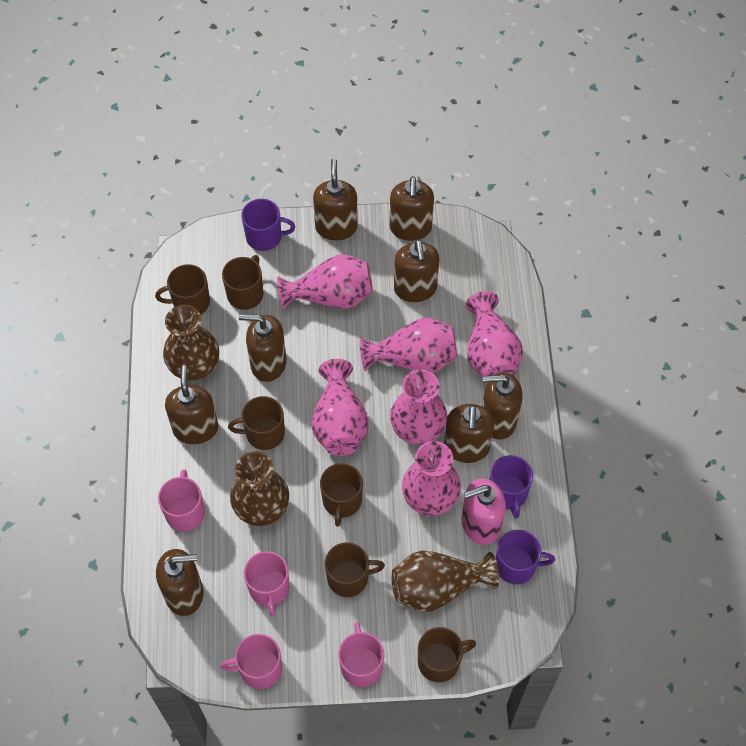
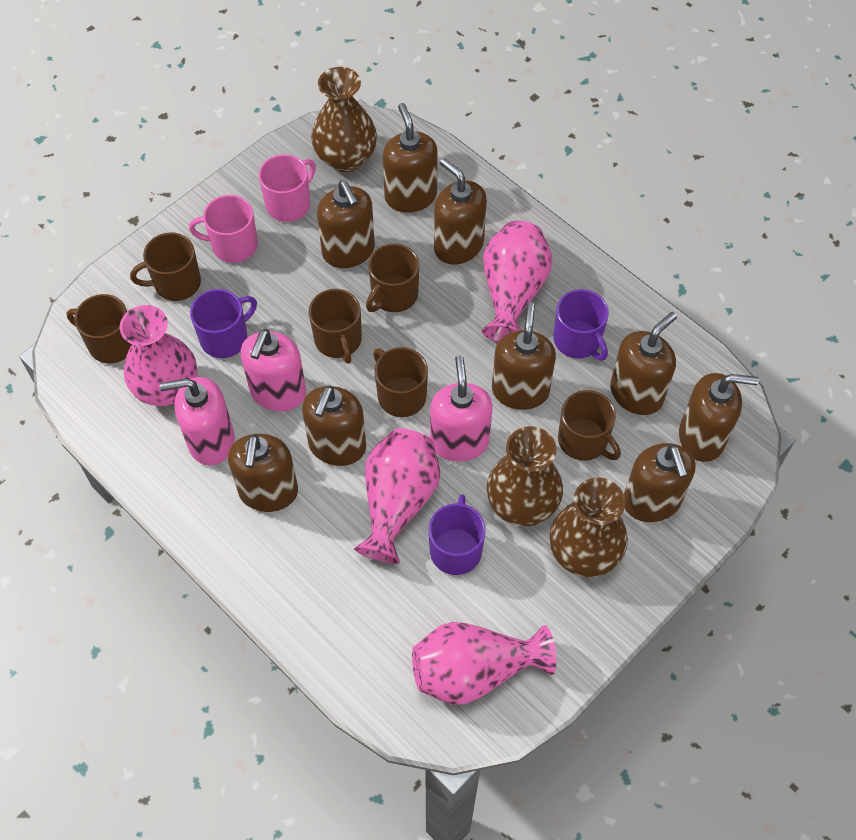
brown soap dispenser: [156,549,203,616] [165,365,218,444] [239,314,287,382] [313,159,358,241] [390,176,434,241] [394,239,439,302] [444,404,495,463] [482,372,523,440] = 8 -> [228,434,298,512] [302,386,366,466] [317,181,375,268] [383,103,438,213] [434,158,487,265] [492,303,556,410] [610,312,677,415] [624,443,696,522] [679,373,759,462] = 9
pink mug: [158,469,205,531] [220,634,282,689] [244,551,290,617] [339,622,384,687] = 4 -> [189,195,258,263] [259,154,316,222] = 2
pink soap dispenser: [461,478,506,545] = 1 -> [160,377,235,466] [241,329,306,411] [430,356,493,462] = 3
pink vase: [277,255,373,309] [311,359,369,456] [360,318,457,373] [390,369,448,445] [402,441,461,516] [466,291,523,377] = 6 -> [119,305,197,406] [354,428,440,564] [412,622,556,705] [482,221,552,342] = 4

